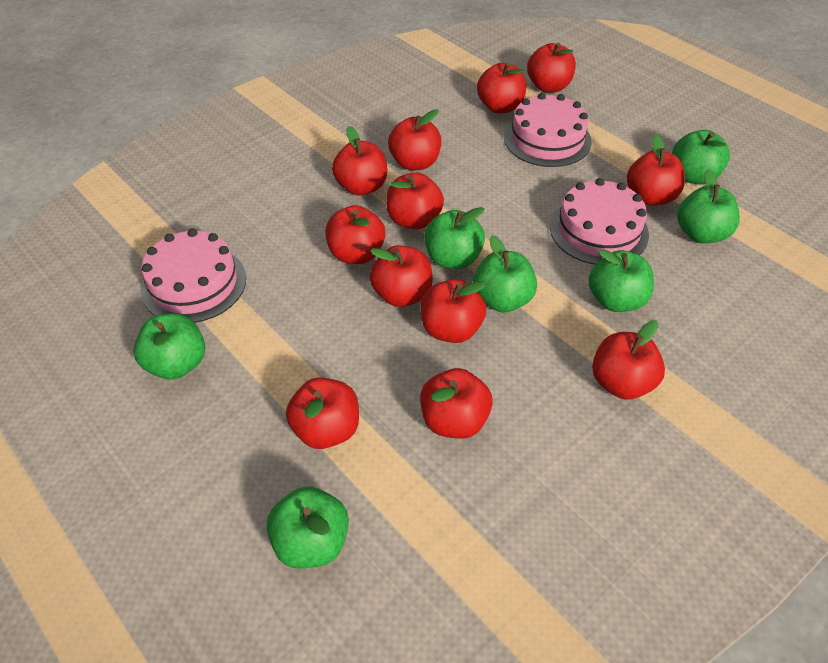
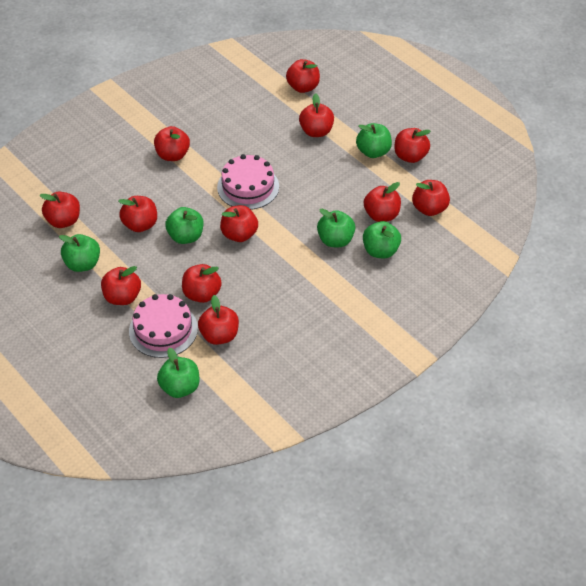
green apple: [134,313,205,380] [267,486,349,568] [424,207,485,269] [473,235,537,312] [589,249,654,312] [672,130,730,185] [677,170,740,243] = 7 -> [59,234,100,272] [157,348,200,398] [165,207,203,244] [317,209,355,247] [356,123,392,158] [363,221,401,258] = 6
pink cake: [141,229,246,323] [504,93,592,167] [550,178,649,265] = 3 -> [129,294,198,358] [217,154,279,210] = 2

